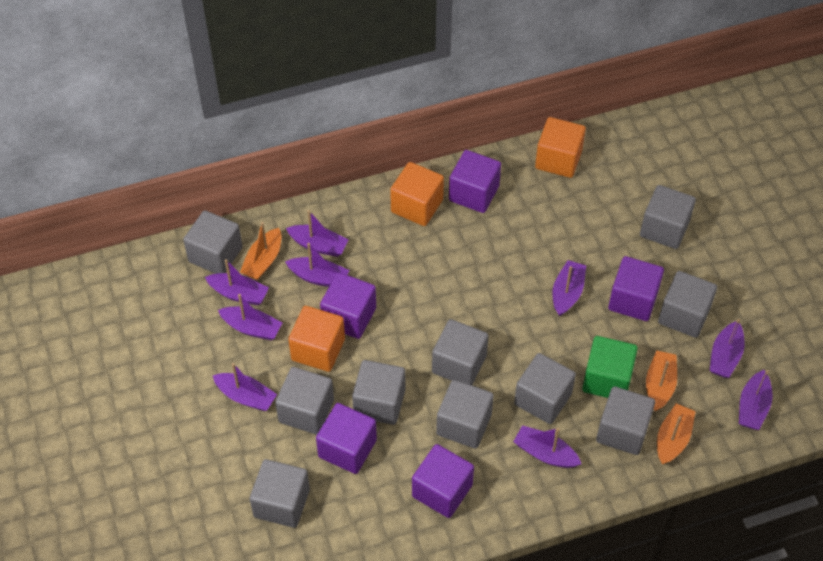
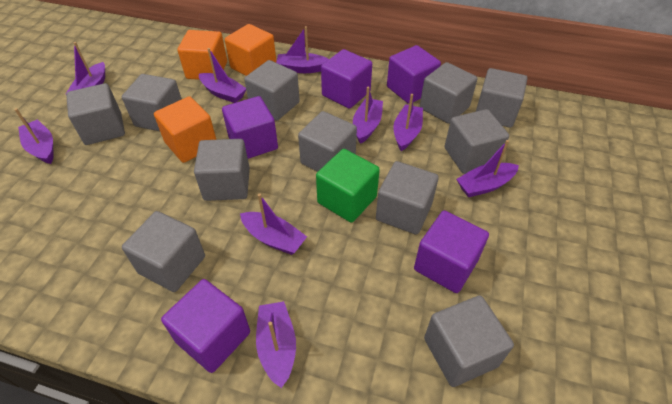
grey cube: [183,210,243,274] [250,459,310,528] [275,367,334,435] [352,360,405,425] [432,319,489,385] [436,380,494,449] [514,353,576,424] [596,386,655,455] [640,185,696,249] [658,271,717,338] = 10 -> [66,83,125,145] [122,74,182,131] [122,211,205,292] [194,139,250,201] [244,60,300,121] [298,111,357,172] [376,161,439,235] [420,62,477,124] [424,295,514,387] [445,109,509,174] [476,68,527,128] = 11
orange boat: [240,222,281,280] [646,350,677,411] [657,404,696,465] = 3 -> none = 0

